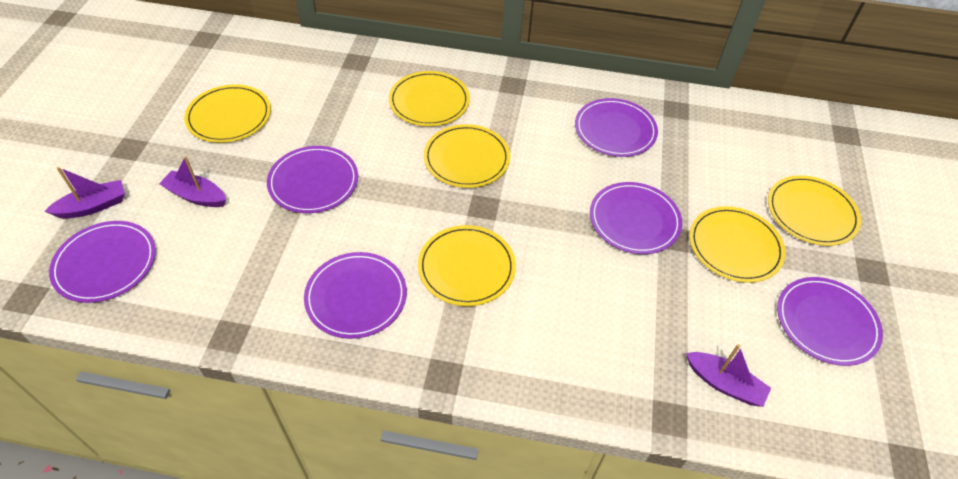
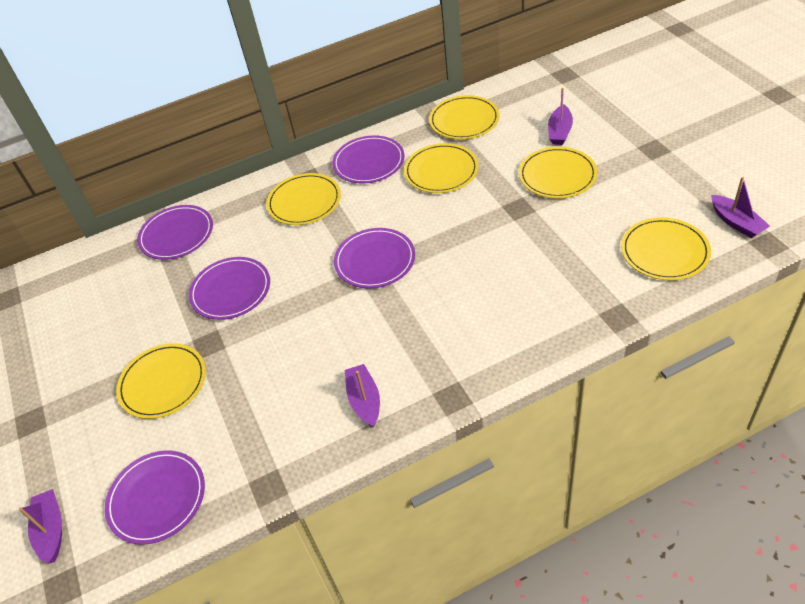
purple boat: [45,167,125,219] [159,156,226,207] [686,344,771,407] = 3 -> [19,489,62,563] [345,364,380,428] [548,88,573,145] [711,177,770,238] = 4
purple plate: [49,221,156,303] [267,146,358,213] [304,252,407,339] [575,98,658,157] [590,182,682,254] [777,277,883,366] = 6 -> [105,450,205,545] [137,205,213,260] [189,257,270,320] [332,135,404,184] [334,228,415,288] = 5

